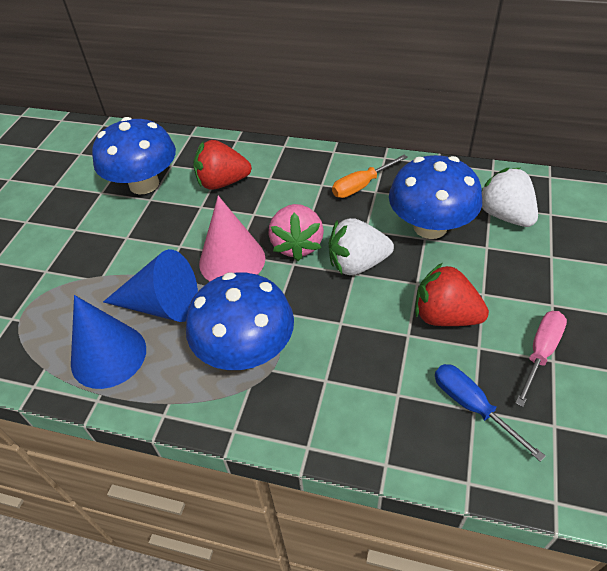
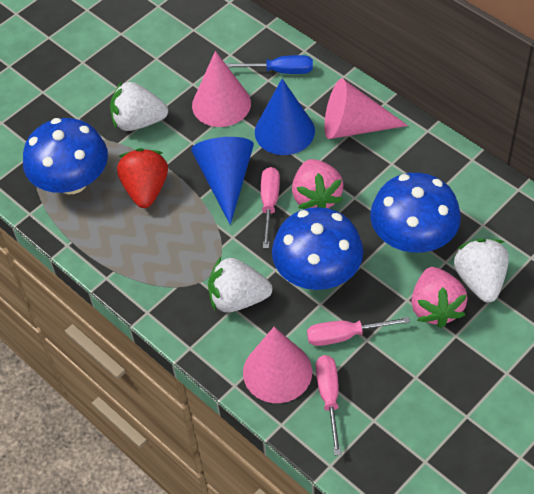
orange screwdriver: [332,155,408,198] = 1 -> none = 0
pink cone: [199,196,265,281] = 1 -> [192,51,251,127] [243,327,312,403] [324,79,408,139] = 3
pink screwdriver: [515,311,567,407] = 1 -> [261,167,280,248] [307,317,410,346] [316,355,341,455] = 3
pink strawberry: [268,204,324,261] = 1 -> [292,159,344,209] [411,267,468,328] = 2
red strawberry: [193,140,252,190] [415,263,489,326] = 2 -> [117,148,168,208] = 1
white strawberry: [329,218,394,275] [482,168,538,227] = 2 -> [110,81,168,131] [208,257,272,313] [454,239,509,303] = 3

